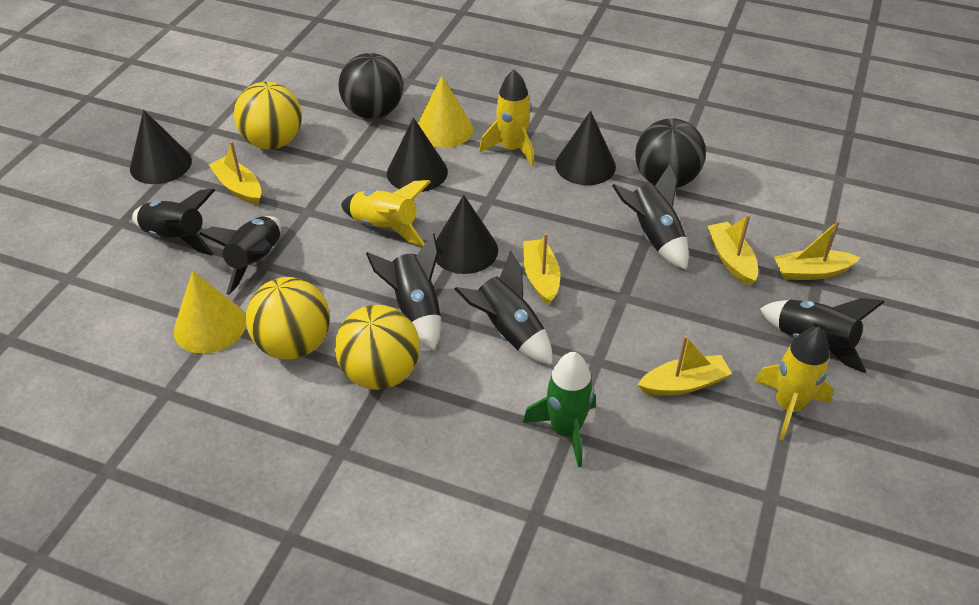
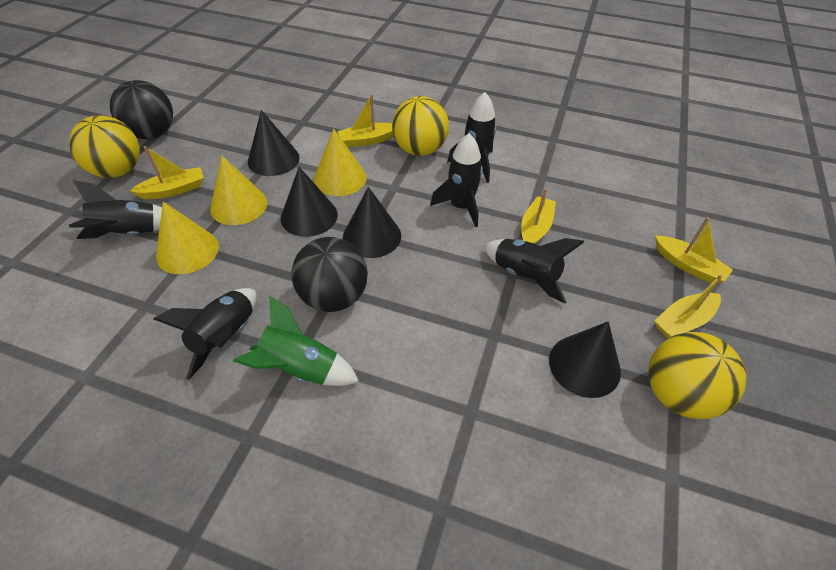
black rocket: [132,189,215,256] [199,216,281,295] [366,233,441,351] [455,251,552,365] [612,164,689,270] [760,298,884,373] = 6 -> [69,180,162,239] [153,288,257,380] [430,133,483,227] [447,92,496,183] [484,238,584,304] = 5
yellow cone: [174,271,246,354] [418,76,473,148] = 2 -> [156,202,219,274] [210,156,267,225] [314,129,367,196] = 3
yellow rocket: [341,180,431,246] [479,70,534,166] [755,327,833,440] = 3 -> none = 0

